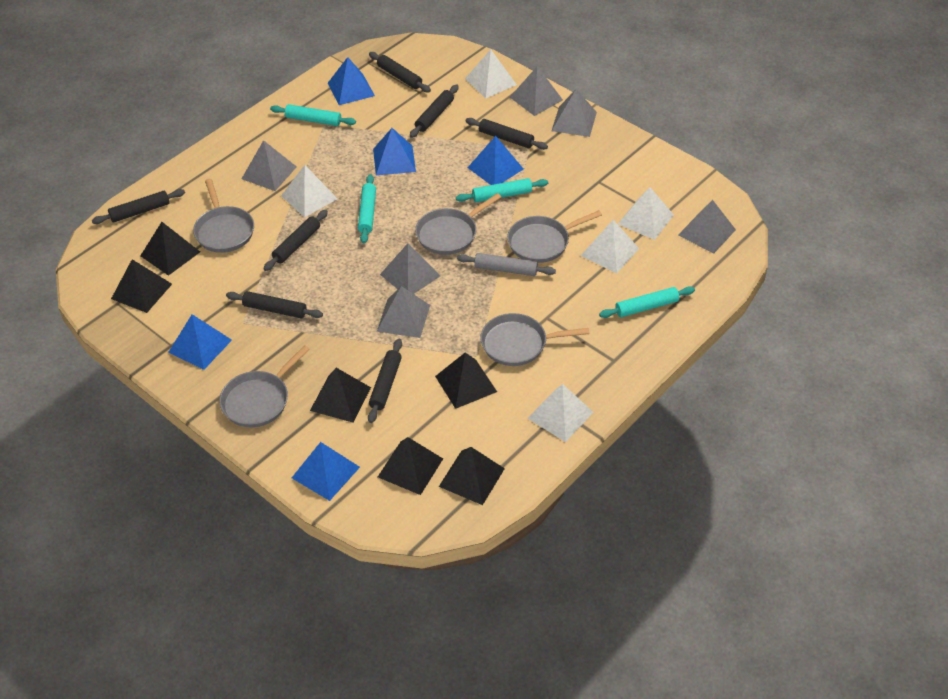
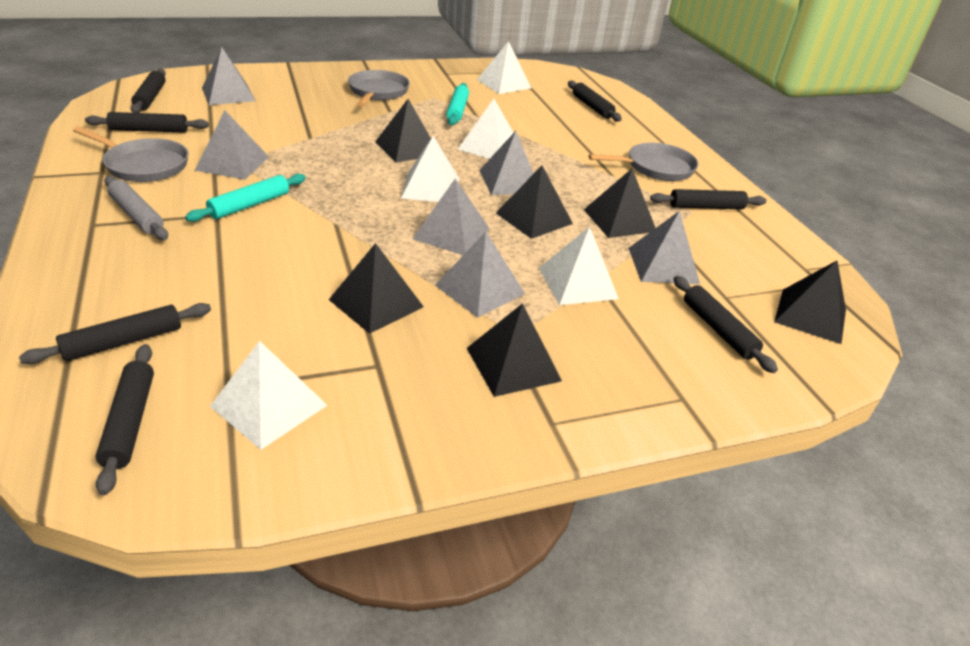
blue pyramid: [169,314,232,370] [292,442,360,501] [328,57,375,105] [373,128,416,175] [467,136,523,185] = 5 -> none = 0
grey pan: [193,179,254,253] [219,345,310,427] [415,193,501,255] [480,313,589,366] [507,210,602,263] = 5 -> [73,126,188,182] [348,70,410,107] [589,143,699,181] = 3
turquoise rolling pin: [270,104,356,126] [358,174,376,243] [456,178,548,202] [599,286,695,318] = 4 -> [185,174,306,222] [446,83,469,126] = 2

